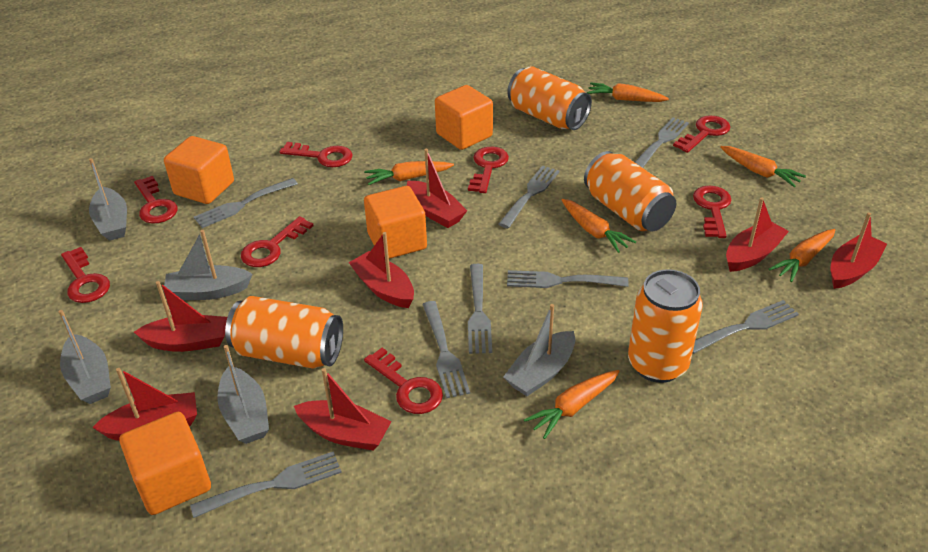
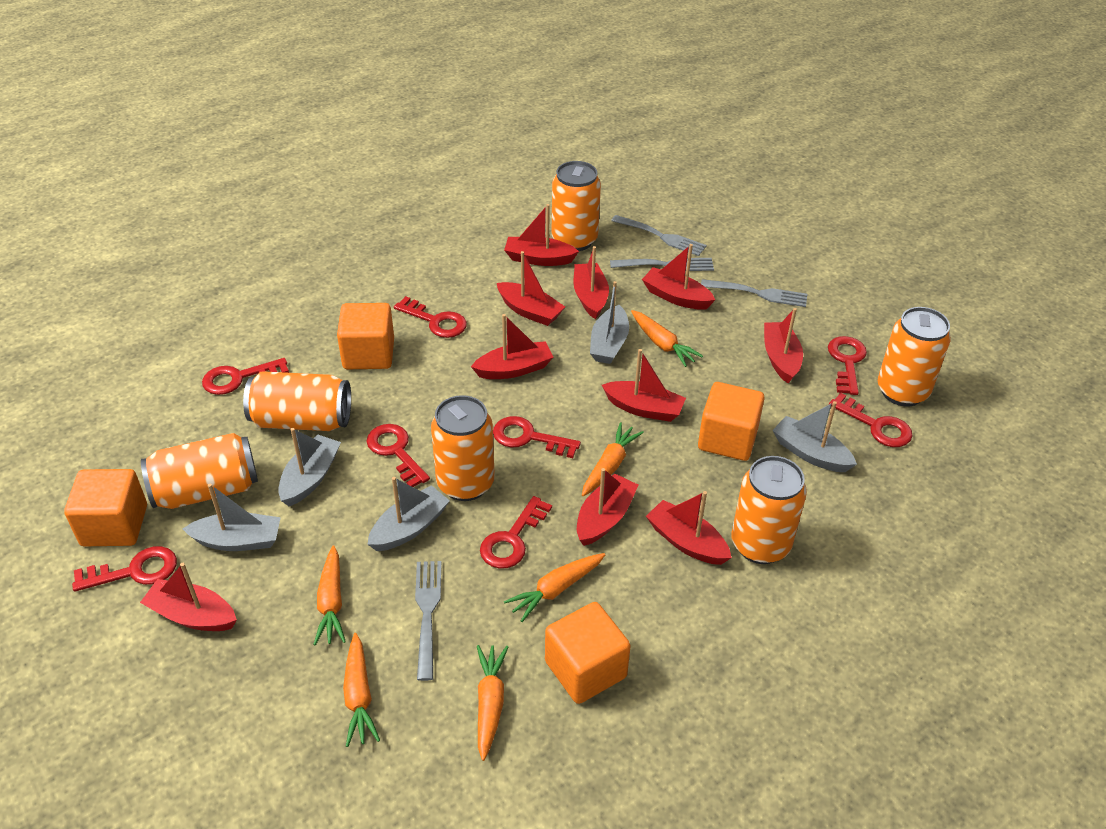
grey fork: [190,451,342,518] [194,178,298,228] [422,301,470,398] [468,264,492,354] [498,165,560,228] [507,270,629,288] [635,117,689,168] [693,300,799,354] = 8 -> [415,561,441,681] [610,258,714,271] [611,215,707,256] [701,279,807,307] = 4
orange can: [225,296,343,369] [507,66,592,130] [584,151,676,231] [628,269,703,383] = 4 -> [141,433,258,509] [243,371,351,431] [431,395,495,501] [552,161,601,251] [731,456,807,564] [878,307,951,407] = 6
red boat: [92,368,197,441] [134,281,227,352] [294,368,392,451] [349,232,414,308] [407,149,467,228] [726,198,789,272] [830,213,887,289] = 7 -> [140,563,237,631] [471,314,553,379] [497,251,565,326] [504,204,579,266] [573,246,609,319] [577,468,638,546] [602,349,686,422] [642,244,715,310] [646,491,732,565] [764,308,803,383] = 10

